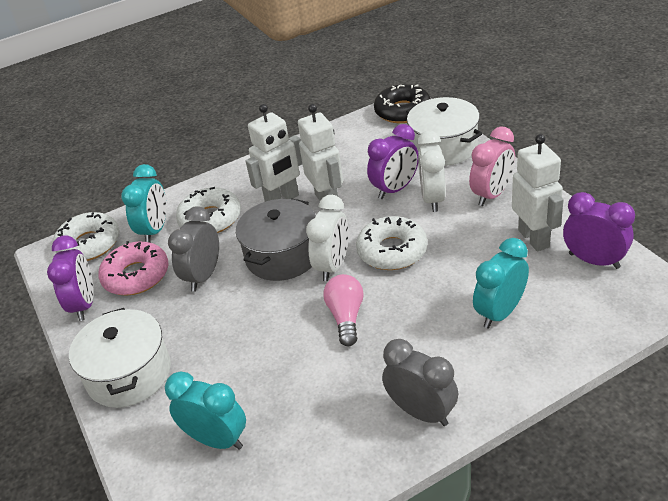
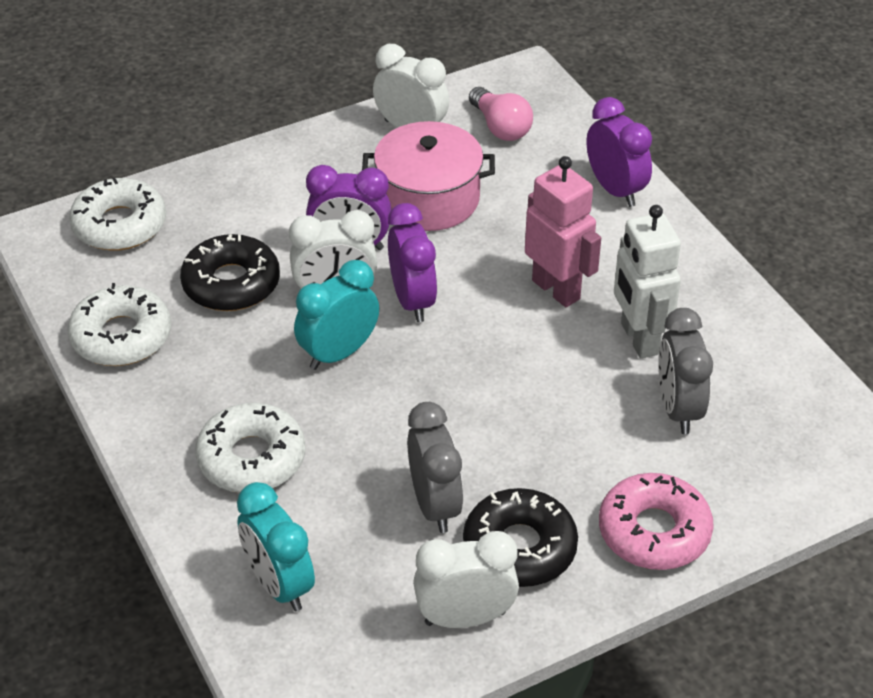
black donut: [374,84,431,123] = 1 -> [180,234,280,311] [463,488,578,587] = 2
grey pot: [236,198,316,281] = 1 -> none = 0
pink clock: [469,126,515,206] = 1 -> none = 0
pink pot: none = 0 -> [362,121,495,231] = 1
pink robot: none = 0 -> [525,156,601,307] = 1
turquoise clock: [121,164,167,243] [165,372,246,450] [473,238,529,329] = 3 -> [237,482,315,611] [294,260,379,370] = 2
white clock: [306,195,349,281] [417,131,446,212] = 2 -> [289,210,377,289] [373,44,449,128] [413,531,519,628] = 3
white pot: [69,308,171,408] [406,97,482,166] = 2 -> none = 0
white robot: [246,104,302,202] [298,104,343,210] [512,134,563,251] = 3 -> [614,205,681,358] = 1

